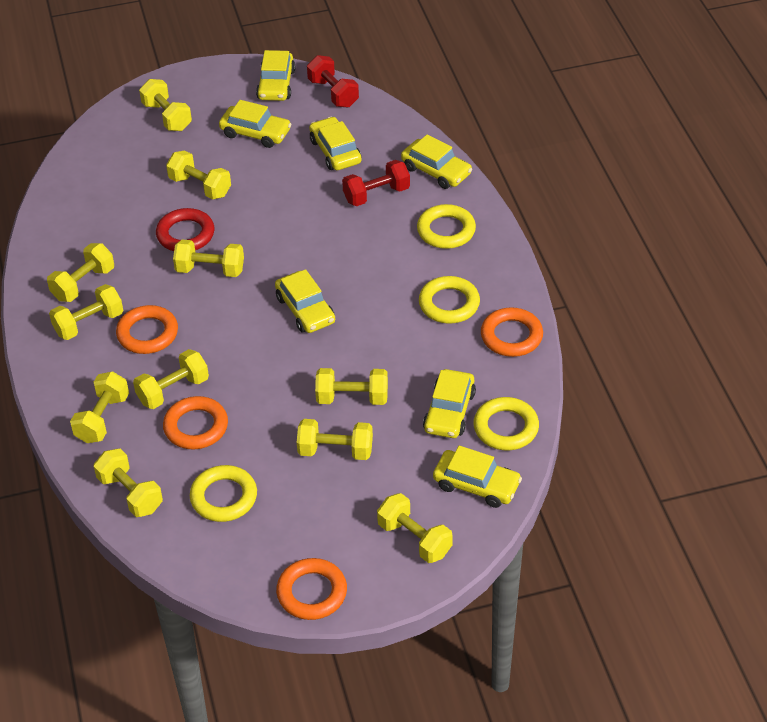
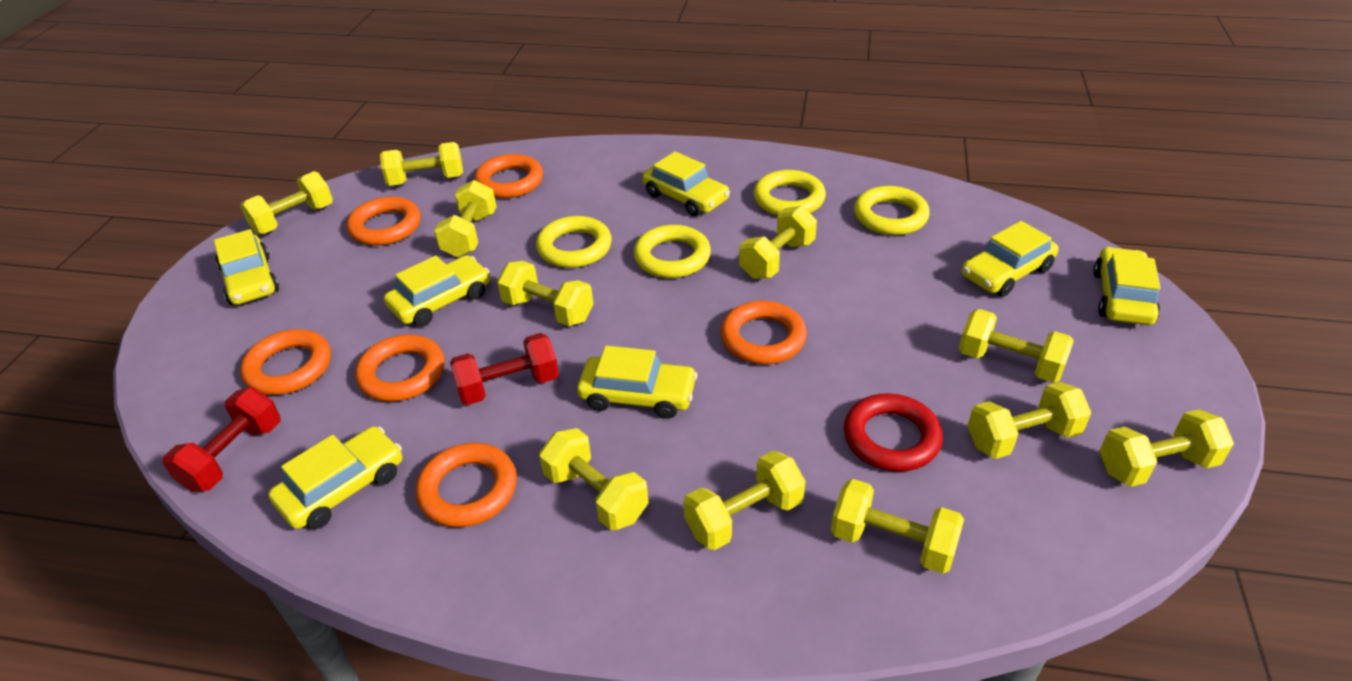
orange ring: [116,305,178,354] [163,396,228,449] [276,558,347,620] [481,307,543,357] = 4 -> [240,329,331,395] [347,197,421,246] [355,334,445,402] [416,443,517,527] [474,154,543,198] [720,301,807,364] = 6

